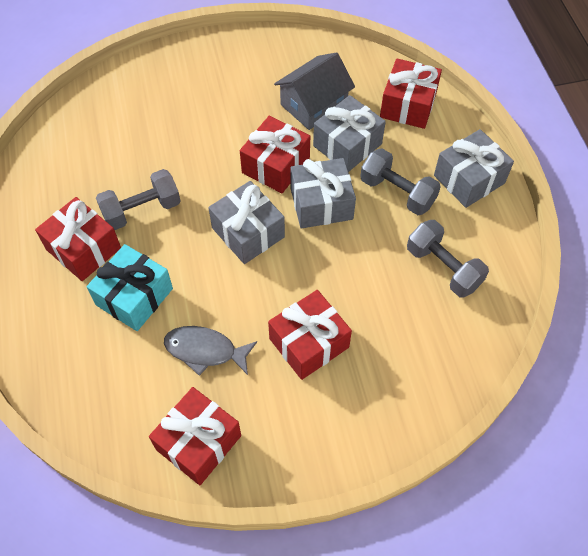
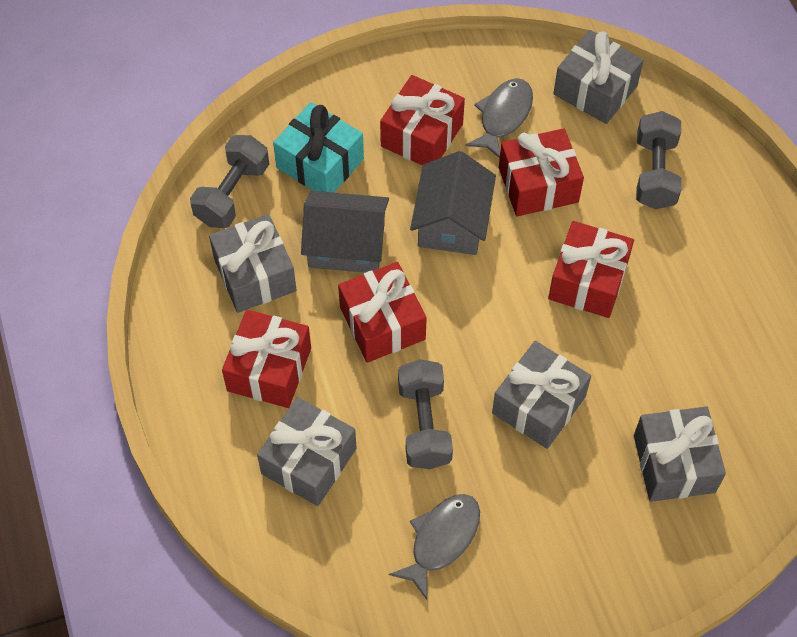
grey fish: [164,326,257,376] = 1 -> [389,494,480,600] [465,78,533,158] = 2
grey gift: [208,181,285,264] [290,158,356,229] [313,95,386,172] [434,129,514,208] = 4 -> [209,214,297,313] [257,397,357,506] [492,341,591,449] [553,30,644,124] [634,406,726,502] = 5
grey house: [274,52,355,130] = 1 -> [301,191,389,273] [410,151,496,255] = 2

